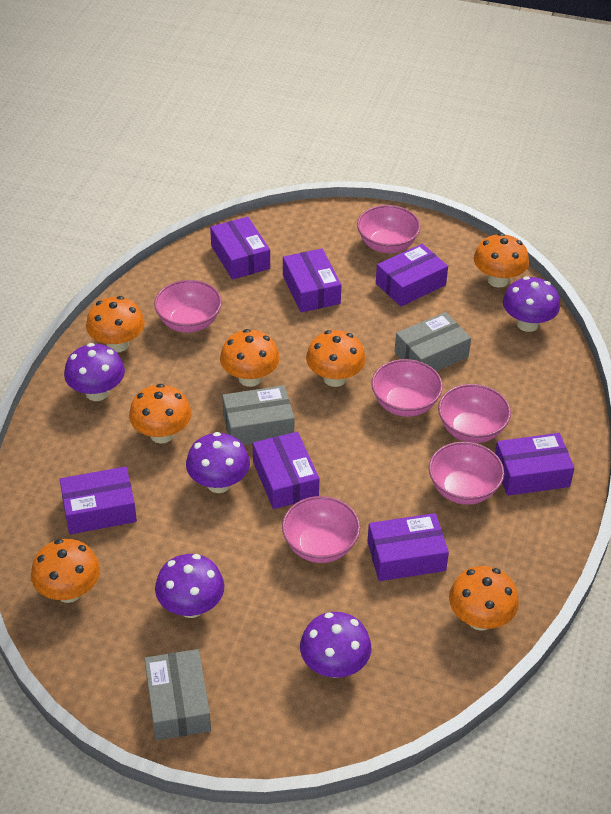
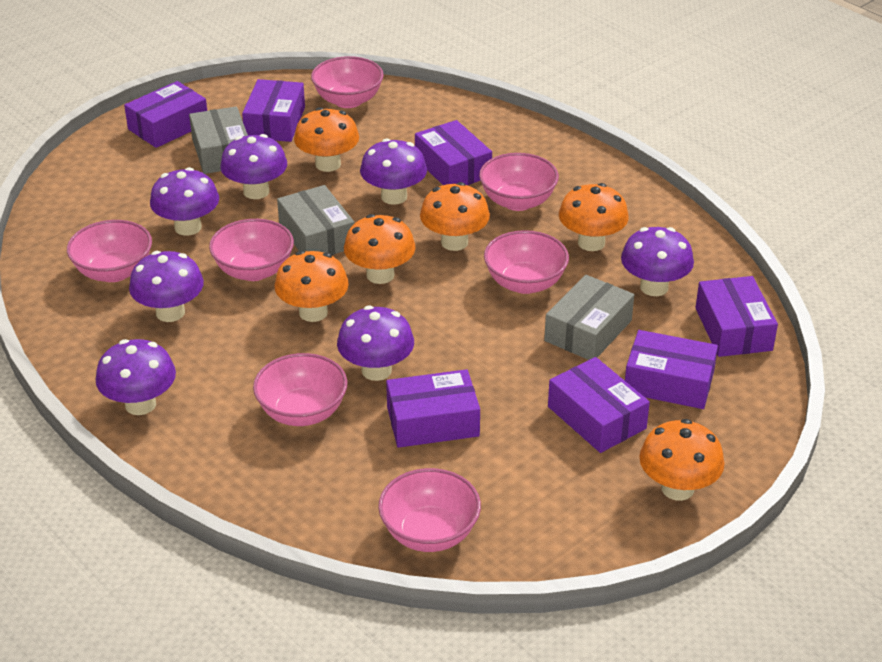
orange mushroom: [31,539,100,603] [86,296,145,352] [129,384,191,444] [220,329,280,387] [306,330,366,387] [449,566,519,631] [474,233,529,288] = 7 -> [274,251,349,322] [294,107,359,172] [344,214,415,284] [420,182,490,251] [559,183,629,251] [639,419,724,501] = 6
pink bowl: [154,280,222,333] [282,496,360,563] [357,205,421,253] [371,359,443,417] [429,442,504,505] [438,384,511,443] = 6 -> [67,220,152,282] [209,219,294,281] [253,353,348,426] [311,56,384,108] [378,468,481,552] [479,153,559,211] [484,230,569,294] = 7
purple mushroom: [64,343,125,401] [155,554,224,618] [186,432,250,493] [300,612,371,678] [503,276,560,332] = 5 -> [96,339,176,415] [129,251,204,322] [150,167,219,236] [220,134,287,199] [337,306,414,381] [360,138,427,205] [621,227,694,296] = 7

